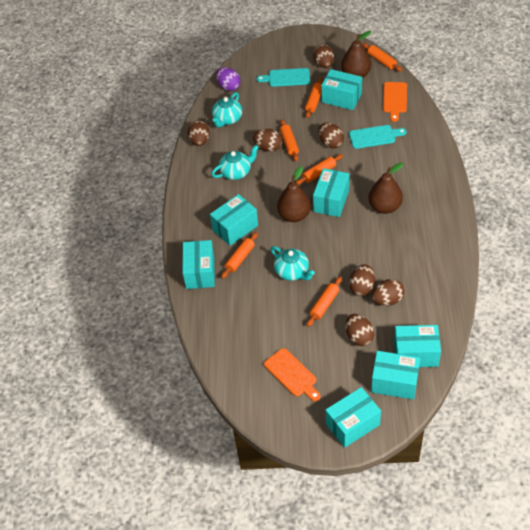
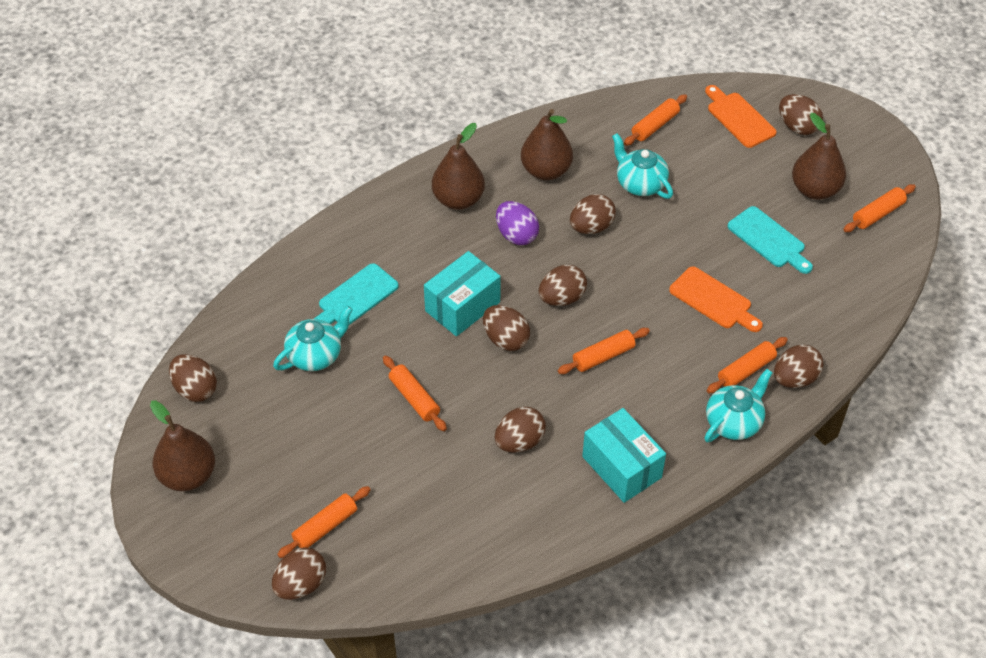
brown egg: [187,121,210,146] [253,129,283,152] [313,44,334,68] [319,123,344,148] [345,314,374,346] [349,264,375,296] [372,279,404,306] = 7 -> [169,354,217,402] [272,547,326,600] [483,305,530,351] [495,407,546,453] [538,265,587,306] [570,194,616,234] [774,344,823,388] [779,94,823,135] = 8
brown pear: [277,166,311,222] [341,31,371,78] [368,163,404,214] = 3 -> [150,401,215,491] [432,123,485,210] [521,109,573,180] [792,113,846,200] = 4
turquoise box: [182,240,215,289] [210,194,258,246] [313,168,350,217] [321,69,362,110] [325,387,381,448] [371,351,420,400] [394,325,441,367] = 7 -> [424,251,501,336] [582,408,666,503] = 2

